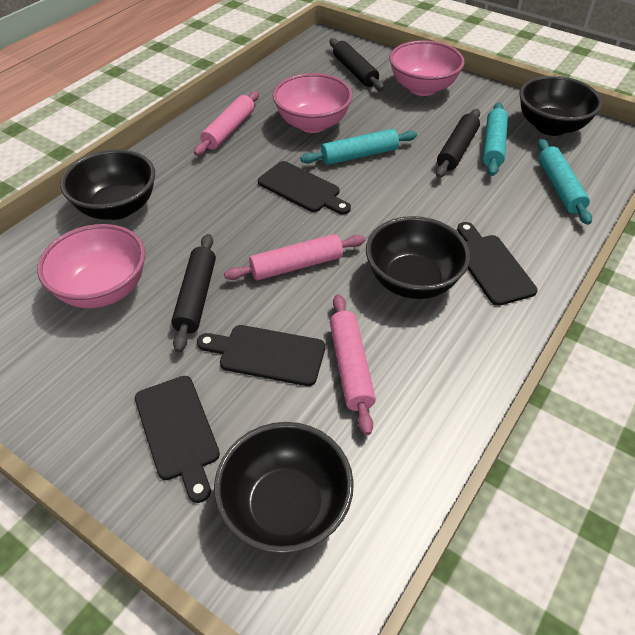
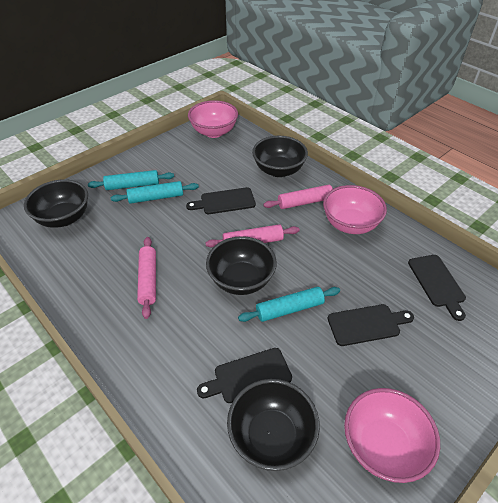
black rolling pin: [171,234,216,353] [330,38,384,91] [436,109,480,178] = 3 -> none = 0

